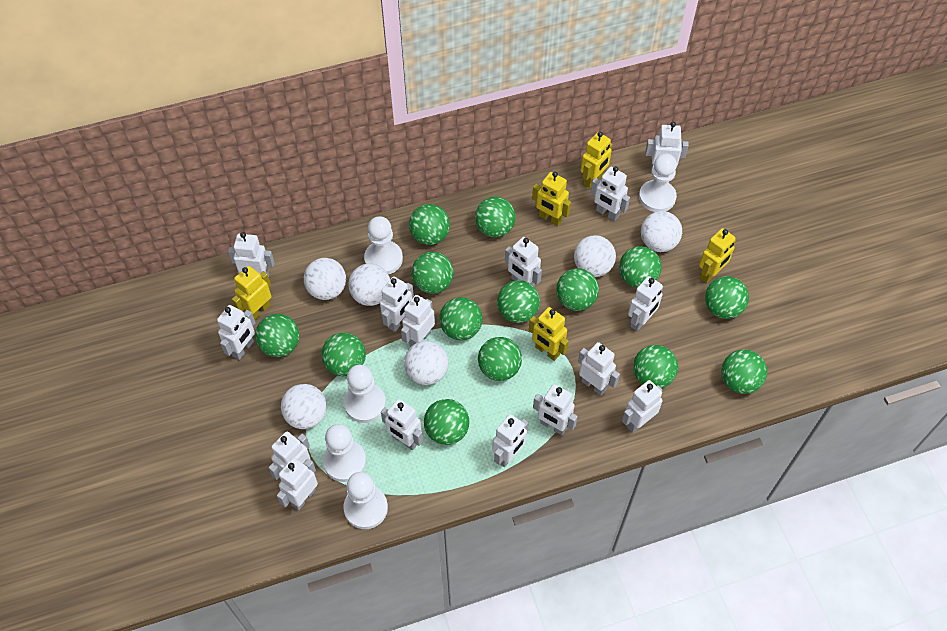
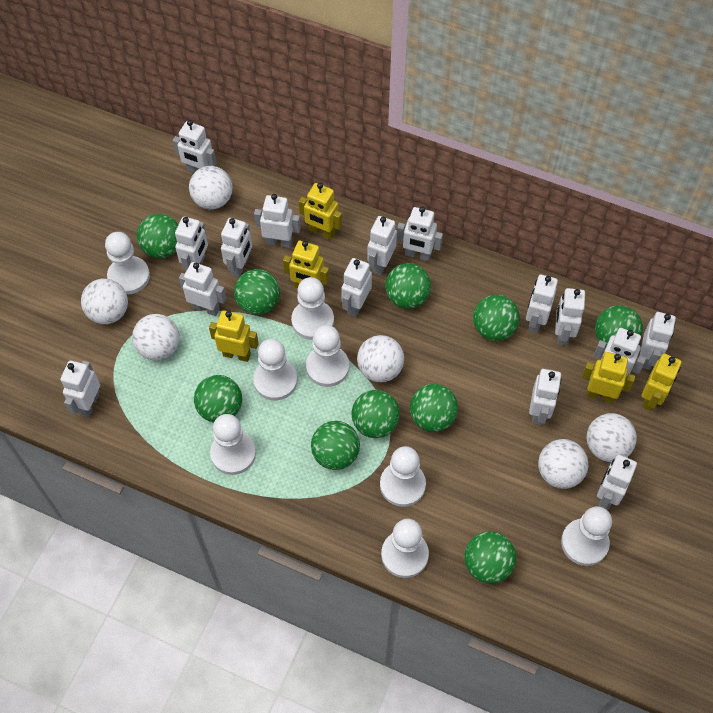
green ball: [255,314,299,357] [321,332,366,376] [409,204,450,245] [411,252,454,294] [424,399,469,445] [439,297,483,340] [475,197,516,238] [478,337,522,381] [497,280,540,323] [556,268,599,311] [619,246,662,288] [633,345,678,388] [705,276,749,319] [721,350,767,394] = 14 -> [137,214,178,258] [194,375,242,423] [234,269,280,315] [311,421,360,470] [351,390,400,438] [385,263,431,309] [410,384,458,432] [464,531,516,584] [473,295,520,341] [595,305,643,347] = 10
white pawn: [323,424,366,482] [344,365,386,423] [344,472,388,529] [364,216,403,274] [639,153,677,212] = 5 -> [105,232,150,295] [210,414,256,475] [253,339,297,401] [291,277,334,340] [306,325,349,387] [380,446,426,507] [381,519,429,578] [561,506,612,566] = 8

